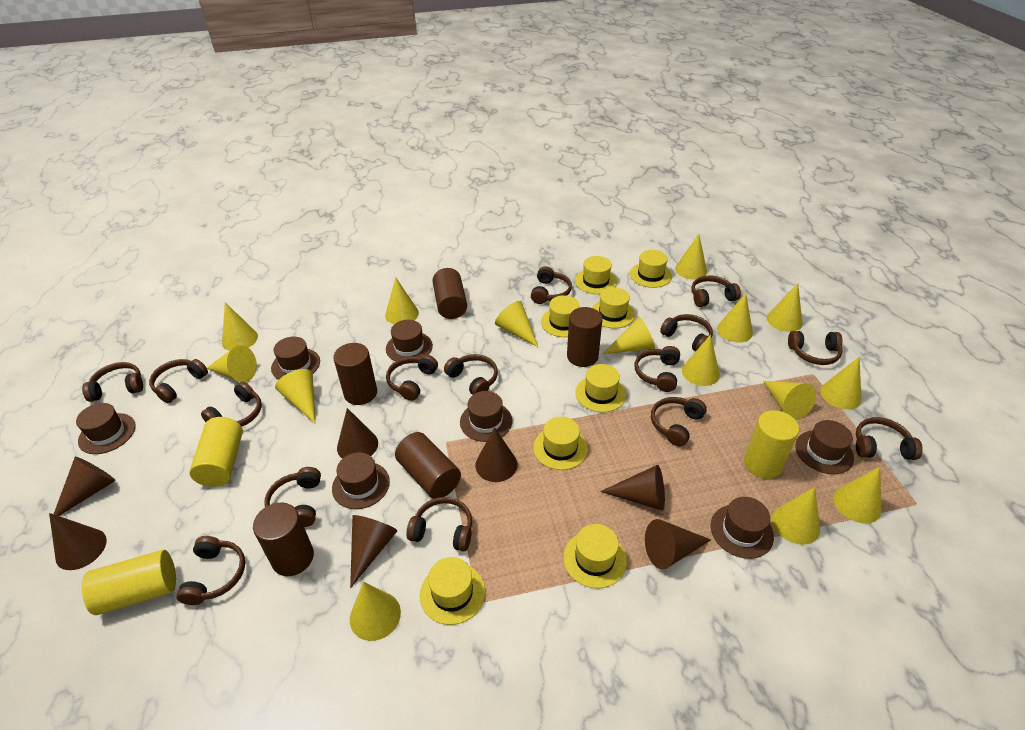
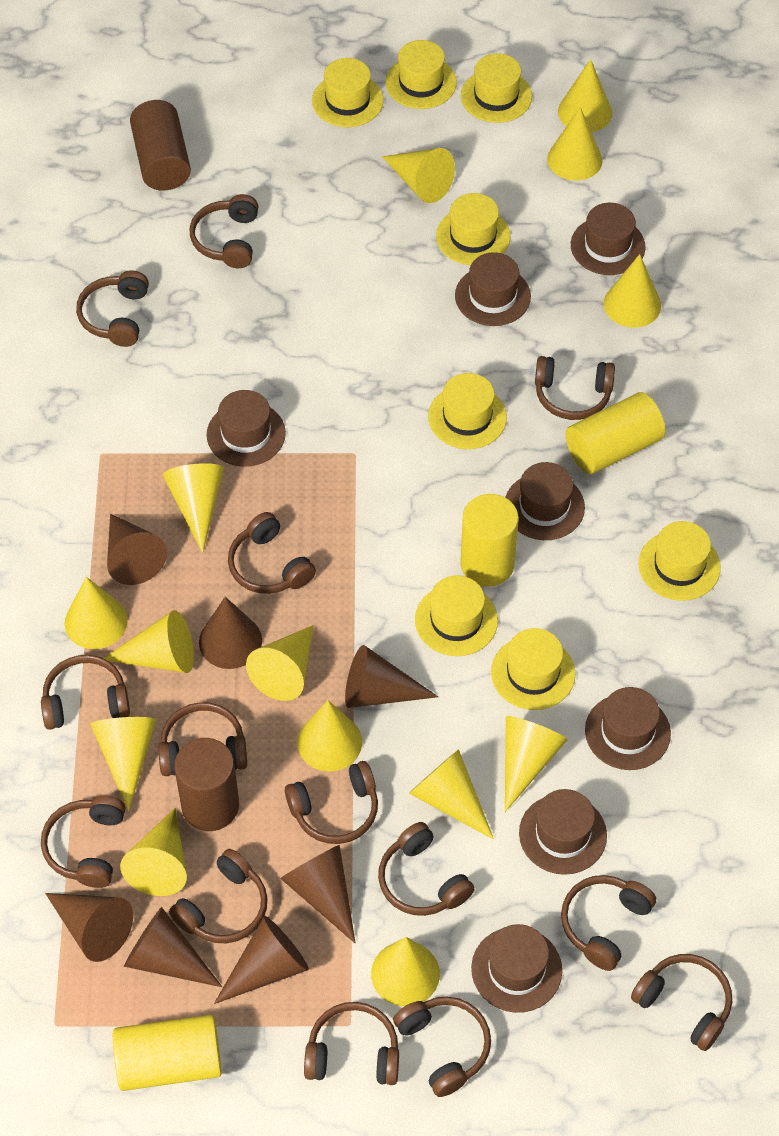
brown cylinder: [253,503,314,576] [333,343,377,405] [395,432,461,499] [432,268,467,319] [567,307,603,367] = 5 -> [130,100,191,191] [174,738,239,831] = 2
brown headphones: [82,362,143,402] [149,359,208,403] [176,536,245,605] [201,382,262,427] [264,467,321,527] [386,355,438,401] [406,497,472,552] [444,354,498,395] [531,266,572,304] [635,346,680,392] [651,397,707,447] [660,314,713,351] [691,275,741,307] [788,331,843,365] [856,417,923,460] = 15 -> [41,655,130,730] [41,796,125,888] [76,270,149,347] [159,702,247,776] [169,849,268,943] [190,194,259,268] [228,512,316,594] [285,761,378,844] [304,1002,399,1085] [378,822,474,916] [393,997,491,1097] [535,356,615,420] [561,875,656,971] [631,954,732,1051] = 14
yellow cone: [207,345,257,382] [222,303,258,351] [275,369,316,424] [350,581,401,641] [385,278,419,324] [495,301,539,348] [602,317,655,354] [675,234,707,280] [682,334,720,386] [717,293,753,342] [763,381,816,420] [767,283,803,332] [772,487,820,545] [820,357,862,409] [833,467,881,524] = 15 -> [65,577,128,649] [90,717,156,811] [103,610,194,673] [120,808,187,896] [163,463,224,553] [246,625,314,701] [297,700,362,771] [371,937,440,1006] [382,148,455,203] [409,749,494,840] [505,716,567,812] [547,107,603,181] [558,59,612,132] [604,254,661,328] = 14

